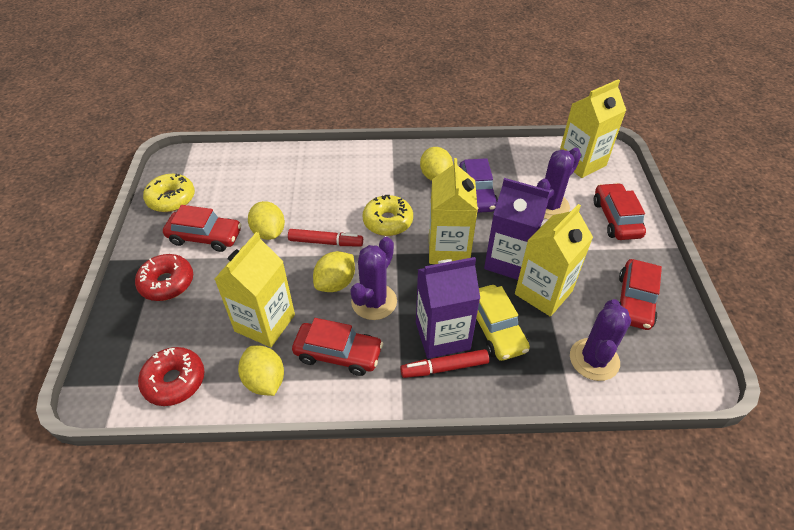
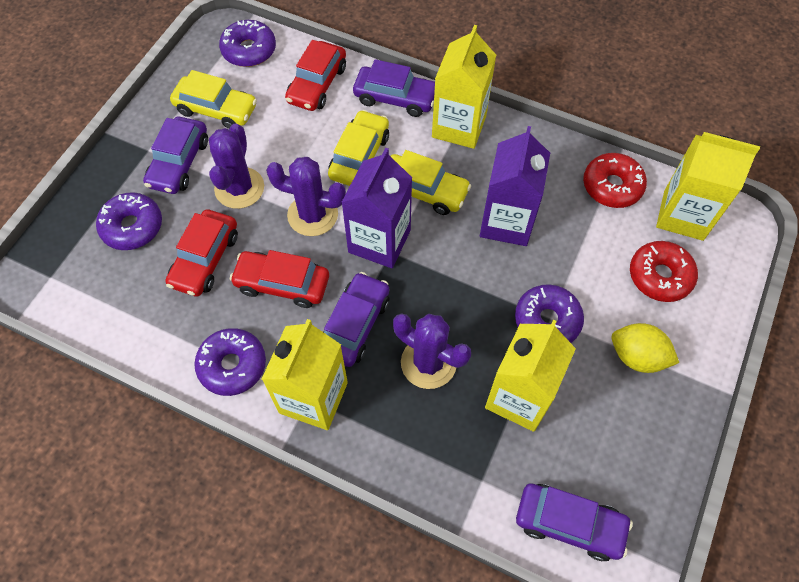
purple car: [459,158,498,213] = 1 -> [143,117,208,194] [323,272,389,367] [353,59,435,117] [516,484,633,561] = 4
purple donut: none = 0 -> [96,192,162,250] [194,328,266,396] [219,20,276,67] [515,284,584,343] = 4
red car: [163,205,242,252] [292,318,383,376] [594,183,646,240] [619,259,662,330] = 4 -> [165,210,238,297] [230,250,329,308] [285,40,346,111] = 3
red marker: [288,229,363,246] [400,349,489,378] = 2 -> none = 0
yellow car: [476,285,530,361] = 1 -> [170,70,257,129] [328,110,389,186] [391,150,471,215] = 3
yellow donut: [143,174,195,212] [363,195,413,236] = 2 -> none = 0
yellow lemon: [238,345,284,396] [248,201,285,240] [313,251,355,292] [420,147,453,181] = 4 -> [611,323,679,373] = 1

